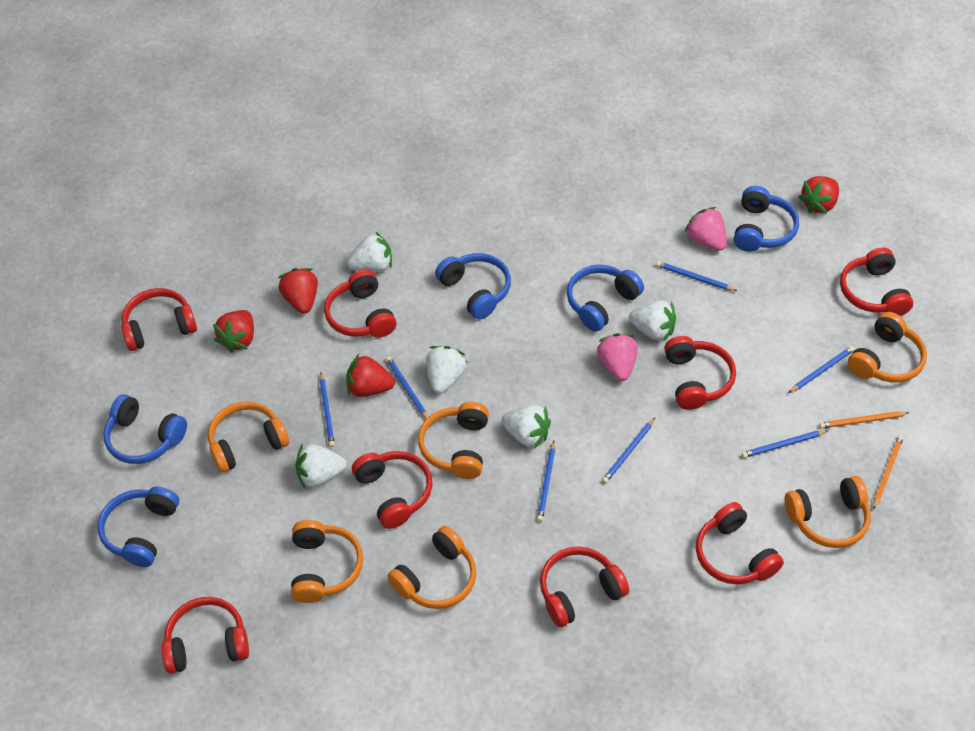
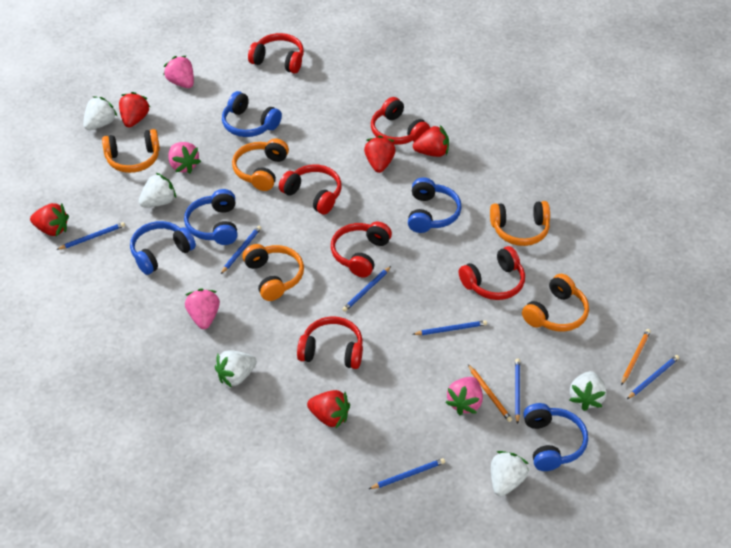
orange headphones: [208,402,289,473] [291,520,363,603] [387,526,477,609] [418,402,489,479] [785,476,871,548] [848,312,927,382] = 6 -> [102,129,160,173] [232,138,289,191] [242,244,304,301] [490,201,550,246] [522,274,589,332] = 5
pink strawberry: [597,333,638,381] [685,207,727,251] = 2 -> [163,56,194,88] [168,142,201,174] [185,289,220,329] [445,377,483,415] = 4
red headphones: [121,288,197,351] [161,597,249,674] [324,270,397,338] [352,451,433,529] [540,546,629,627] [664,336,736,410] [696,502,784,584] [840,247,913,316] = 8 -> [248,33,304,74] [279,165,341,215] [297,316,363,369] [331,222,392,277] [371,97,430,145] [459,246,525,300] = 6
red strawberry: [213,310,254,353] [278,268,318,314] [346,354,395,397] [798,176,839,214] = 4 -> [30,203,69,236] [119,92,150,128] [307,390,350,429] [364,136,396,173] [413,125,449,157] = 5

